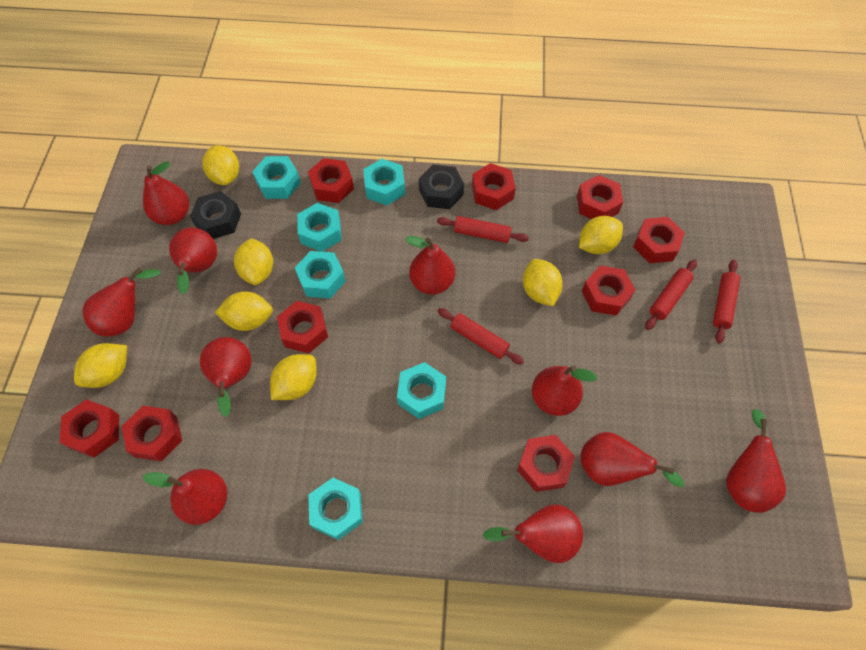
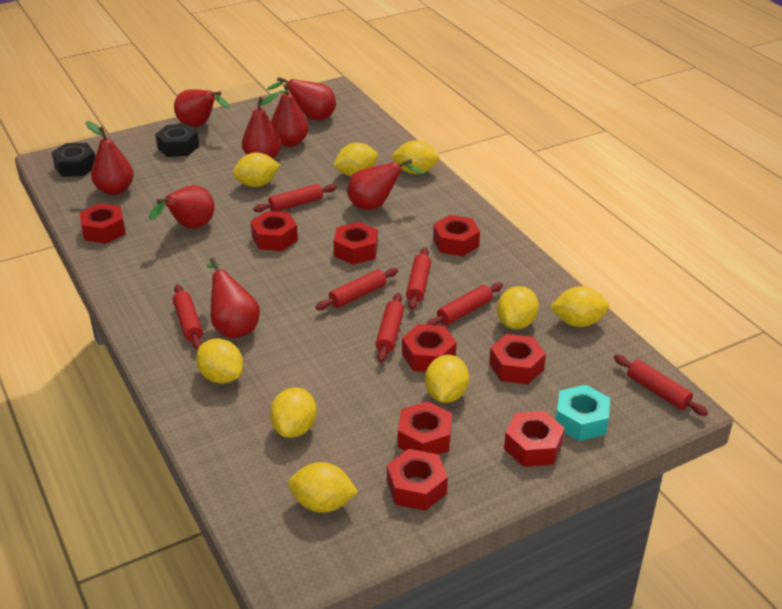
red pear: [83,268,161,337] [143,162,189,225] [143,469,227,525] [169,227,217,295] [200,337,252,417] [405,236,455,294] [483,505,583,563] [532,366,597,416] [580,432,684,487] [726,409,786,513] = 10 -> [86,121,134,195] [149,185,215,229] [174,89,230,127] [207,257,260,339] [242,92,282,159] [267,77,336,120] [271,83,309,147] [347,159,425,210] = 8
red rolling pin: [437,216,529,243] [438,308,524,365] [645,259,697,330] [713,260,740,343] = 4 -> [173,284,203,349] [253,184,337,212] [315,268,398,310] [375,293,404,362] [406,247,431,310] [426,283,503,325] [614,355,708,416] = 7
turquoise nut: [252,156,301,199] [295,251,346,299] [297,203,342,252] [308,478,363,540] [363,159,405,205] [397,362,446,419] = 6 -> [556,385,610,441] = 1
yellow lemon: [74,343,127,388] [202,145,239,185] [215,291,273,331] [234,238,273,285] [270,354,317,400] [523,259,563,306] [579,216,623,254] = 7 -> [196,339,243,384] [233,152,280,187] [270,387,316,438] [288,462,358,513] [333,143,378,176] [391,140,439,174] [425,355,469,403] [497,286,539,329] [550,286,609,327] = 9

